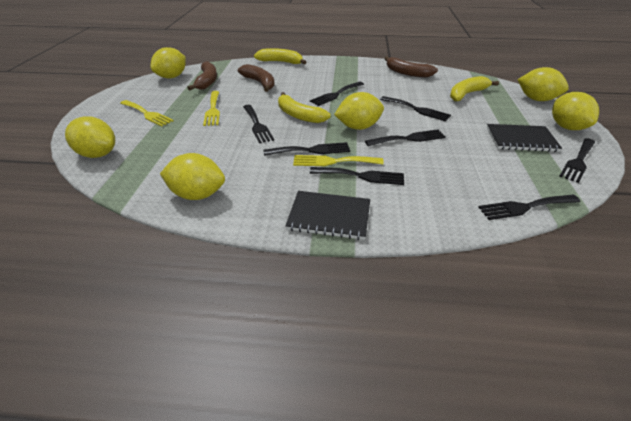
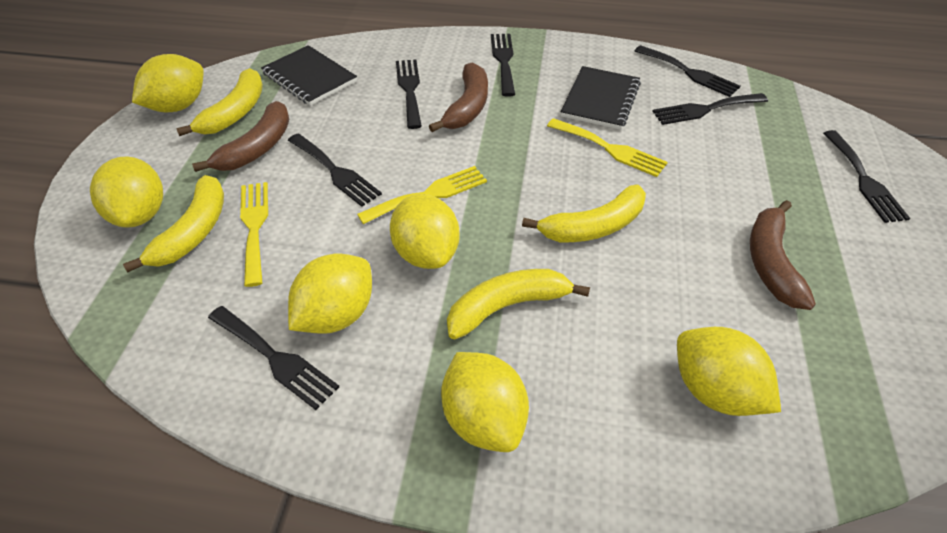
black fork: [243,105,274,143] [264,142,350,156] [310,82,364,106] [310,167,404,185] [365,129,446,146] [380,96,451,121] [478,195,580,220] [559,138,595,183] = 8 -> [208,306,339,410] [288,133,382,207] [396,59,422,129] [491,34,515,97] [635,45,740,97] [652,93,768,125] [823,130,910,223] = 7
yellow banana: [254,48,306,64] [278,92,331,123] [450,76,499,101] = 3 -> [123,175,224,272] [176,68,263,136] [447,269,590,339] [522,185,646,242] = 4

